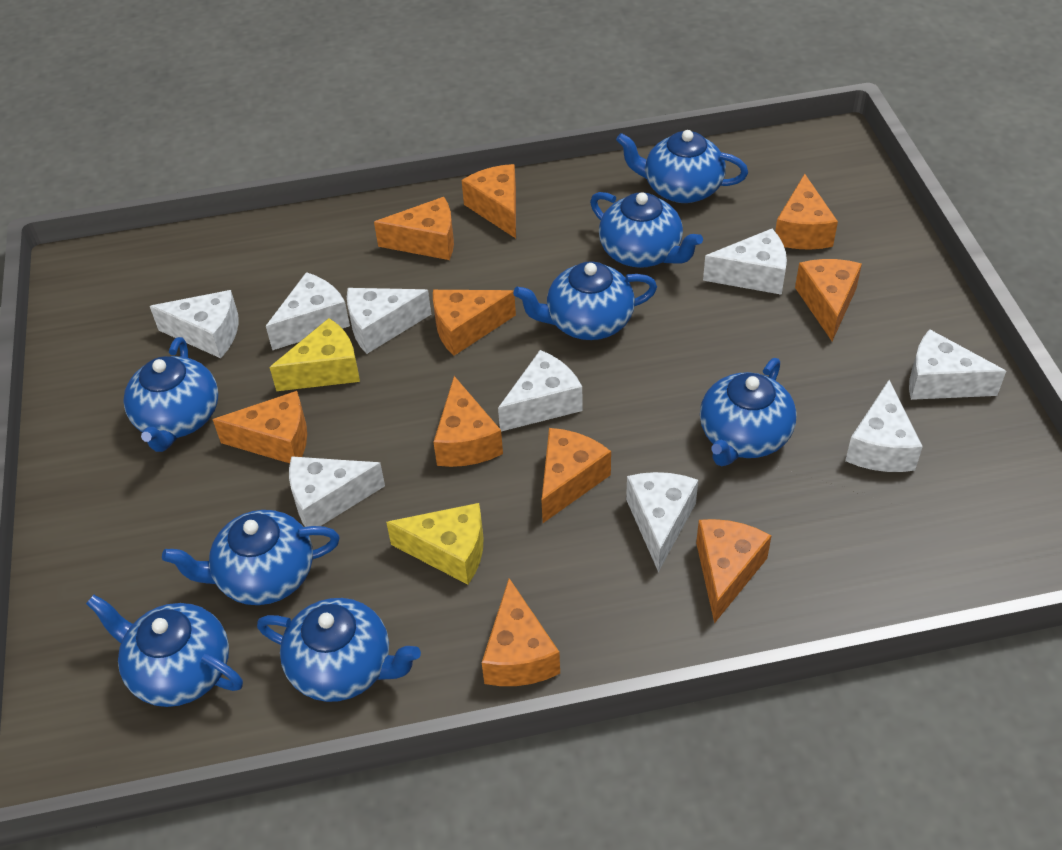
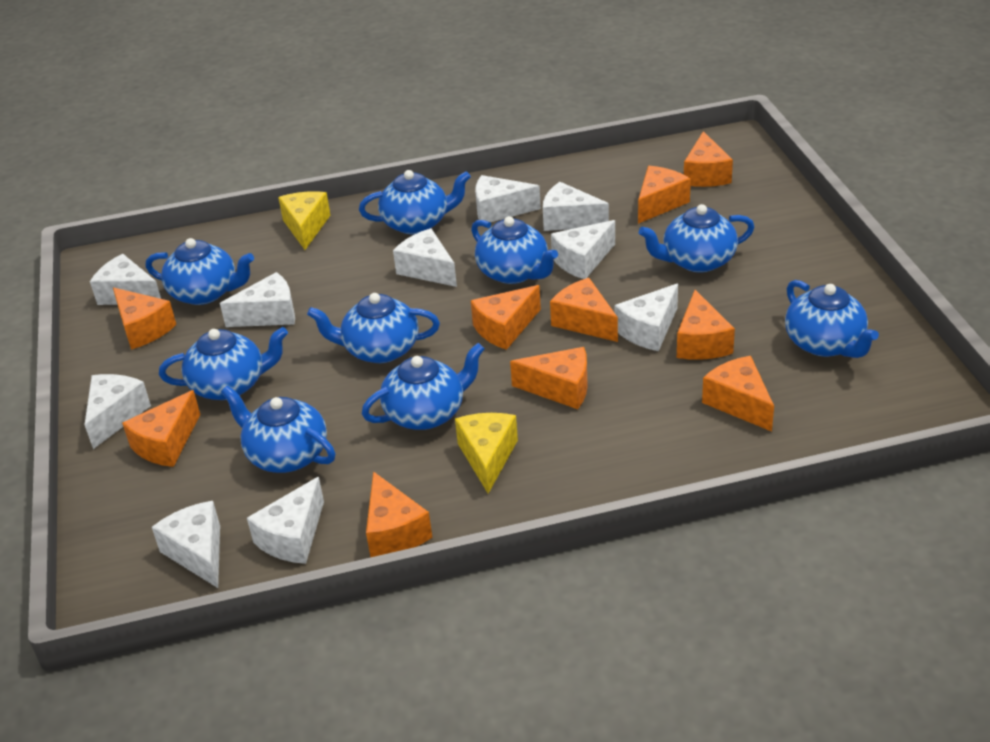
blue teapot: [86,595,243,707] [123,337,218,452] [162,510,340,605] [257,598,421,702] [513,261,657,340] [590,192,703,268] [616,130,748,203] [700,358,797,466] = 8 -> [146,238,254,305] [159,327,288,400] [221,385,336,473] [307,293,440,363] [359,170,471,234] [362,343,485,430] [471,216,558,284] [639,204,754,273] [785,280,879,358] = 9
white cheese: [150,290,239,358] [266,272,350,350] [289,456,385,527] [347,288,431,354] [498,350,583,431] [626,472,698,572] [703,229,787,295] [845,380,923,472] [909,329,1006,400] = 9 -> [84,374,151,449] [90,254,161,305] [152,501,220,588] [220,272,295,327] [247,477,324,564] [393,228,457,287] [475,175,541,222] [543,182,609,231] [551,220,615,279] [615,284,678,351] = 10

